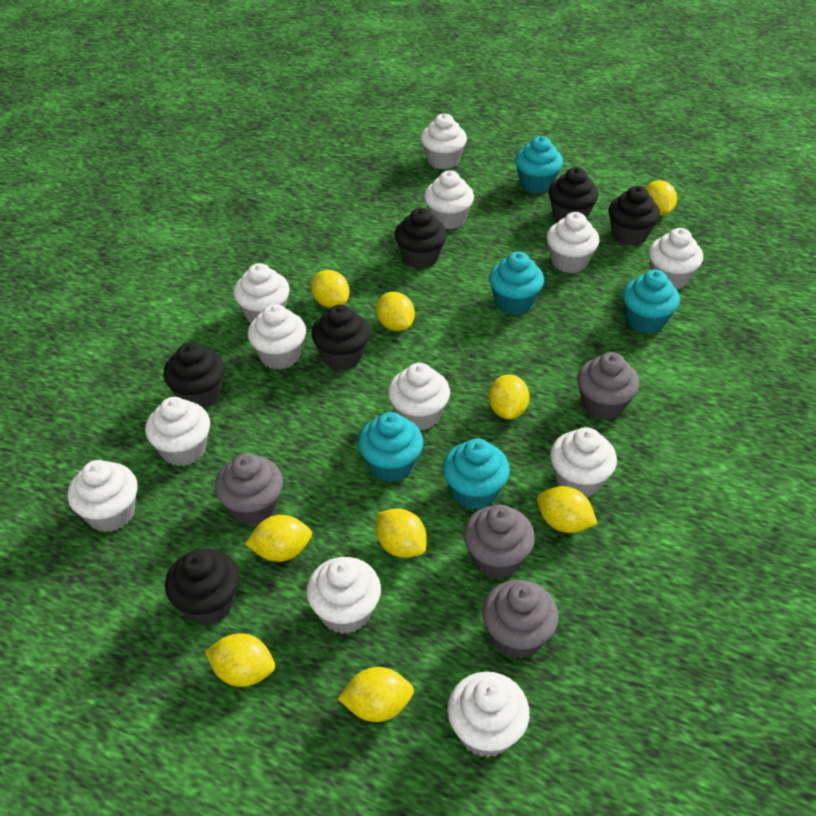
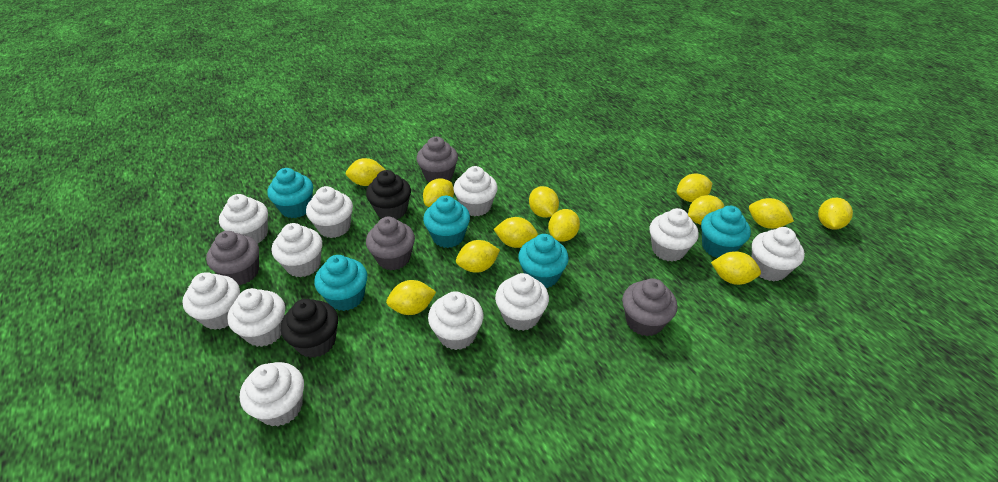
black cupcake: [163,342,225,408] [165,549,240,625] [312,305,370,370] [395,208,447,268] [549,167,599,222] [609,186,660,246] = 6 -> [281,299,338,358] [366,170,411,220] = 2
white cupcake: [68,460,137,532] [145,397,210,466] [234,263,290,322] [248,304,306,370] [306,557,381,634] [388,363,450,430] [421,113,467,170] [424,170,474,229] [447,672,530,758] [547,212,600,273] [550,427,617,497] [649,228,703,289] = 12 -> [182,272,240,330] [219,194,268,244] [227,288,285,347] [240,362,304,427] [272,223,322,277] [306,186,353,238] [428,291,483,350] [453,166,498,216] [495,273,549,331] [650,208,699,262] [752,227,805,281] = 11
yellow lemon: [205,634,275,687] [245,515,312,562] [311,270,349,308] [338,667,414,722] [376,292,415,331] [376,508,427,558] [489,374,530,419] [537,486,598,533] [646,180,677,215] = 9 -> [346,158,386,186] [386,280,436,315] [423,178,454,207] [456,240,500,273] [494,217,538,248] [529,186,559,218] [548,209,580,242] [676,173,712,202] [688,195,724,225] [711,251,761,285] [749,198,794,229] [818,198,853,230] = 12

